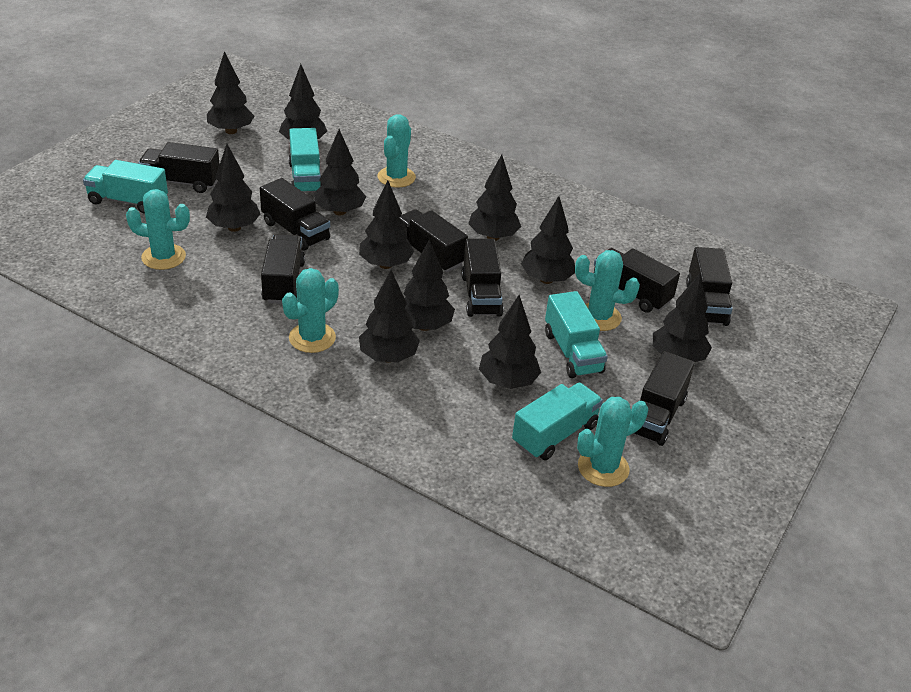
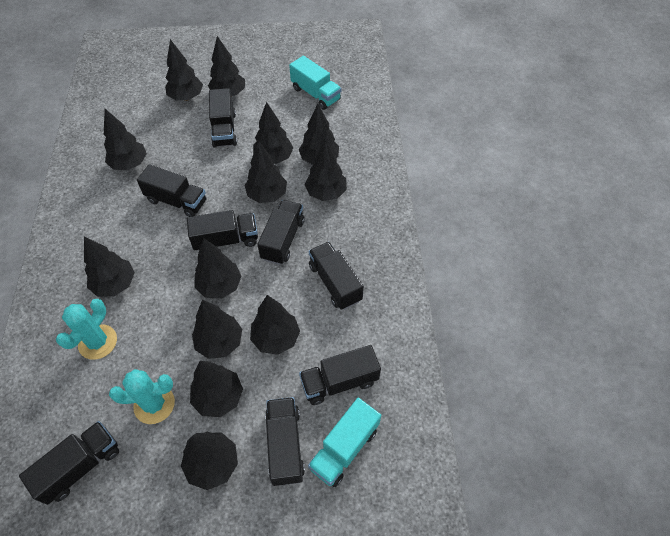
black tree: [206,144,261,232] [207,51,254,134] [279,64,327,139] [314,129,366,215] [359,181,414,269] [359,270,420,363] [404,239,455,331] [468,155,521,241] [479,295,541,389] [521,196,575,284] [653,273,712,362] = 11 -> [84,236,135,297] [104,109,147,170] [165,39,203,101] [181,432,238,490] [190,361,243,417] [192,299,242,359] [194,238,242,299] [208,36,245,97] [244,141,287,203] [250,295,300,355] [253,102,293,164] [299,104,339,165] [305,139,347,201] = 13
turquoise cactus: [126,189,190,270] [282,268,339,353] [377,114,416,187] [575,250,640,331] [577,397,648,487] = 5 -> [56,299,117,360] [109,369,175,424] = 2
turquoise truck: [83,160,168,214] [288,128,322,193] [512,383,603,460] [545,291,608,378] = 4 -> [289,56,341,110] [308,398,381,487] = 2

